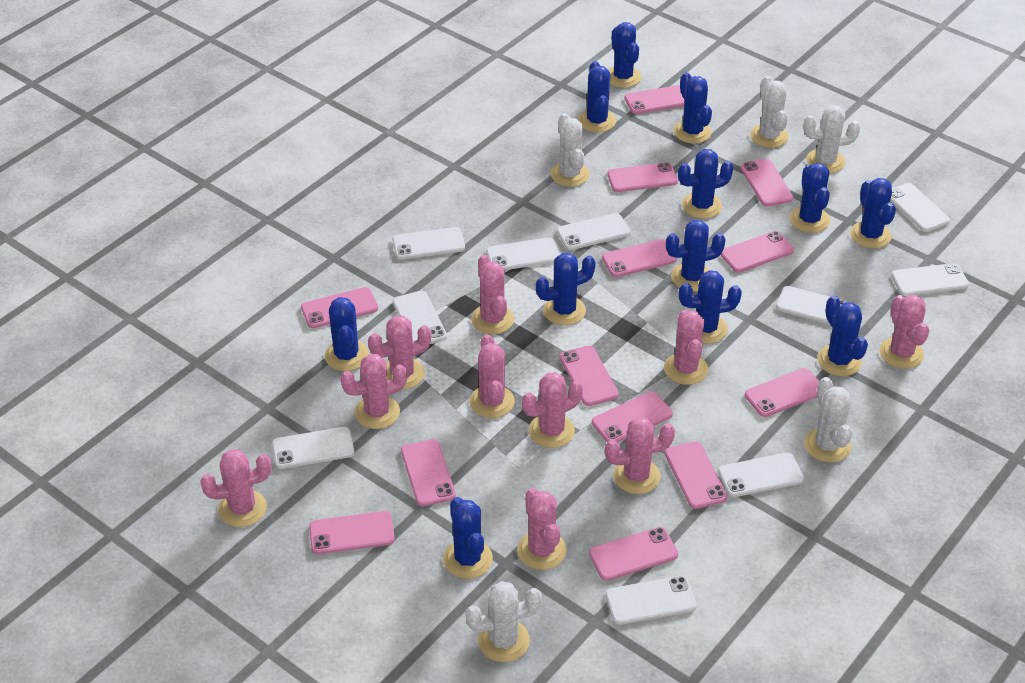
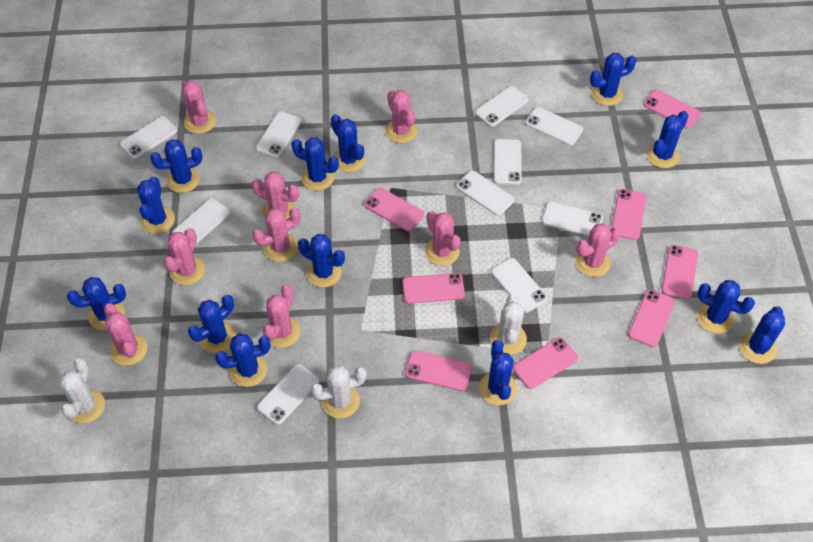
blue cactus: [325,297,369,371] [443,497,493,579] [536,253,596,325] [578,61,616,133] [608,22,642,88] [666,220,726,292] [673,72,712,143] [678,149,733,219] [679,270,742,344] [789,163,830,233] [817,295,868,376] [850,178,896,249] = 12 -> [67,277,126,331] [137,177,175,234] [150,139,202,193] [188,295,236,353] [215,334,271,387] [291,137,339,191] [298,234,345,287] [331,114,366,172] [479,340,517,405] [590,53,636,106] [647,111,688,168] [698,280,755,334] [739,307,785,364] = 13
pink cactus: [200,449,272,527] [340,354,407,429] [368,315,432,390] [470,334,515,418] [471,255,514,334] [517,488,566,570] [522,372,583,448] [605,417,675,494] [664,310,708,385] [880,295,929,369] = 10 -> [104,303,147,366] [164,228,205,285] [181,81,216,134] [252,172,299,220] [252,207,301,262] [263,285,301,348] [385,90,417,143] [425,211,461,266] [575,223,621,277] = 9
pink phone: [301,287,378,328] [309,511,395,554] [401,439,456,506] [560,346,619,406] [589,527,678,581] [592,392,673,442] [602,239,677,277] [607,162,678,192] [625,85,685,114] [665,441,727,509] [721,231,794,272] [741,159,793,206] [745,368,819,417] = 13 -> [364,188,424,231] [402,273,465,304] [405,350,472,391] [513,337,578,389] [611,189,646,240] [628,289,675,347] [643,89,701,129] [662,245,698,300] = 8
white cactus: [465,581,542,662] [550,113,590,187] [750,76,789,148] [803,105,860,173] [804,377,852,463] = 5 -> [59,358,105,424] [311,365,367,418] [490,295,527,355] = 3

